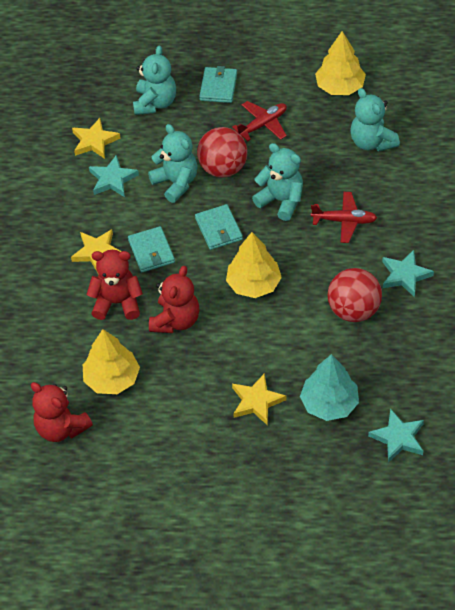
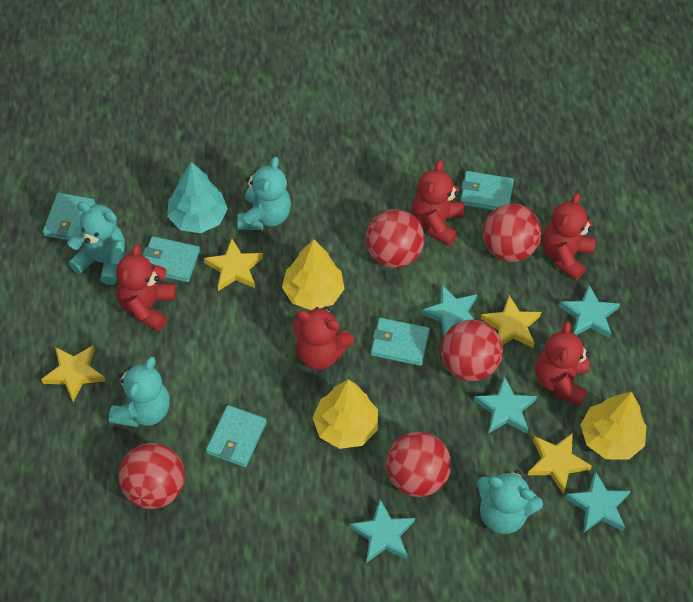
red ball: [197,127,247,178] [327,268,382,322] = 2 -> [119,443,185,509] [366,209,425,268] [386,432,451,497] [441,320,503,381] [483,204,542,262] = 5
red plane: [232,101,287,141] [311,192,377,243] = 2 -> none = 0
red teddy bear: [31,382,93,442] [86,250,143,320] [149,266,199,333] = 3 -> [116,244,176,331] [293,306,354,370] [412,160,464,246] [536,321,591,406] [542,193,596,280] = 5
turquoise star: [89,155,139,197] [368,409,424,463] [382,250,434,297] = 3 -> [349,499,415,563] [421,285,477,338] [474,376,537,434] [559,285,620,338] [565,471,631,533] = 5
turquoise wallet: [128,226,175,272] [195,204,243,250] [199,66,237,103] = 3 -> [43,193,95,240] [143,236,200,282] [206,405,267,467] [371,318,430,366] [461,171,514,210] = 5
yellow star: [71,229,121,275] [72,118,120,159] [232,373,286,425] = 3 -> [41,345,105,402] [204,239,263,291] [481,295,541,348] [528,433,592,494] = 4

